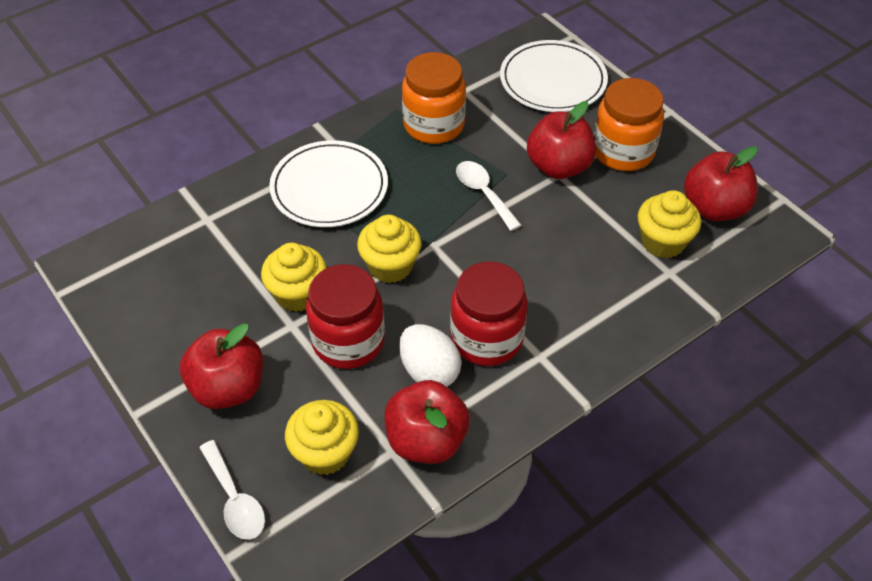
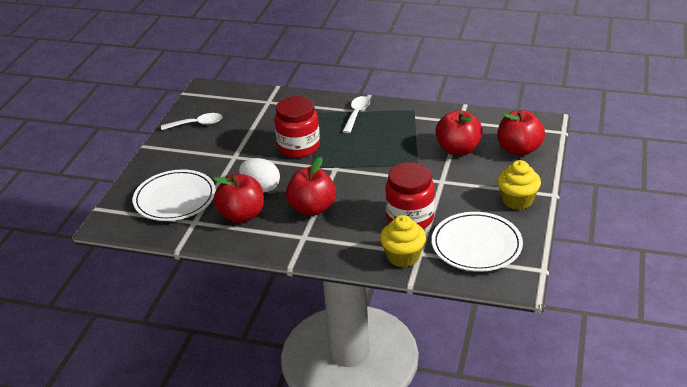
orange jar: [402,52,466,144] [594,78,664,171] = 2 -> none = 0
yellow cupcake: [261,243,327,312] [285,400,359,475] [357,215,422,283] [638,190,701,258] = 4 -> [380,215,426,267] [497,160,541,210] = 2

